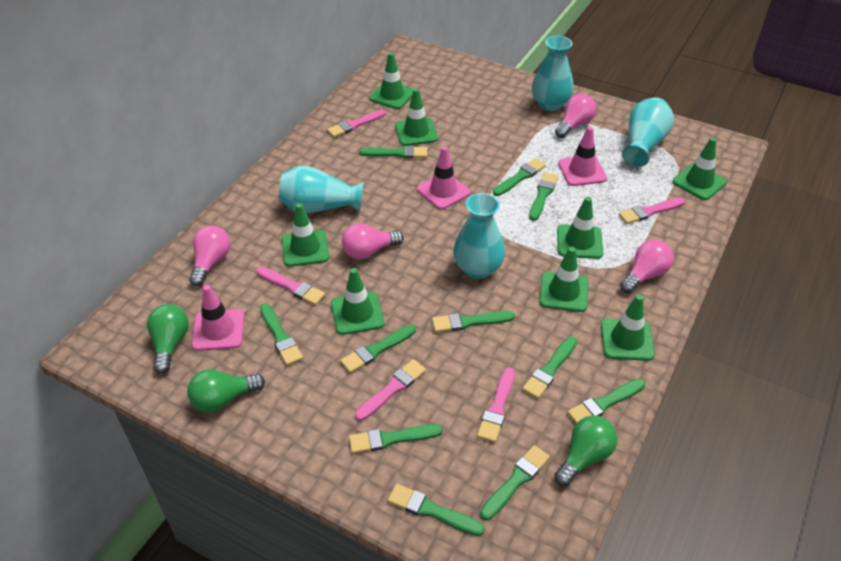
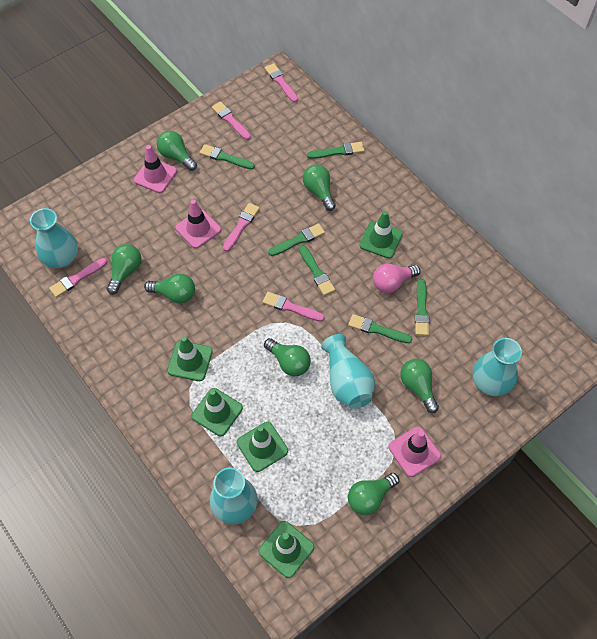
green brush: [260,304,303,366] [340,324,416,373] [349,424,443,453] [360,146,428,158] [388,484,485,536] [432,311,515,332] [480,445,550,520] [493,158,546,196] [522,336,577,399] [529,172,558,221] [567,379,645,424] = 11 -> [200,144,255,169] [268,223,325,256] [299,245,335,296] [307,142,364,159] [348,314,412,343] [415,279,430,336] = 6
green light bulb: [147,304,189,374] [187,369,265,413] [554,415,617,486] = 3 -> [107,244,142,294] [144,274,195,303] [157,131,197,171] [264,338,311,377] [303,164,336,211] [348,473,399,515] [400,359,439,413] = 7
green traffic cone: [282,203,329,267] [331,268,384,335] [369,53,414,109] [395,88,438,146] [539,247,588,312] [557,197,603,259] [601,294,655,361] [673,138,727,200] = 8 -> [167,336,213,381] [191,388,243,436] [237,422,288,472] [258,521,314,578] [359,211,403,258] = 5
pink light bulb: [189,226,230,286] [342,223,404,260] [555,94,596,138] [620,239,673,293] = 4 -> [373,264,420,293] = 1

